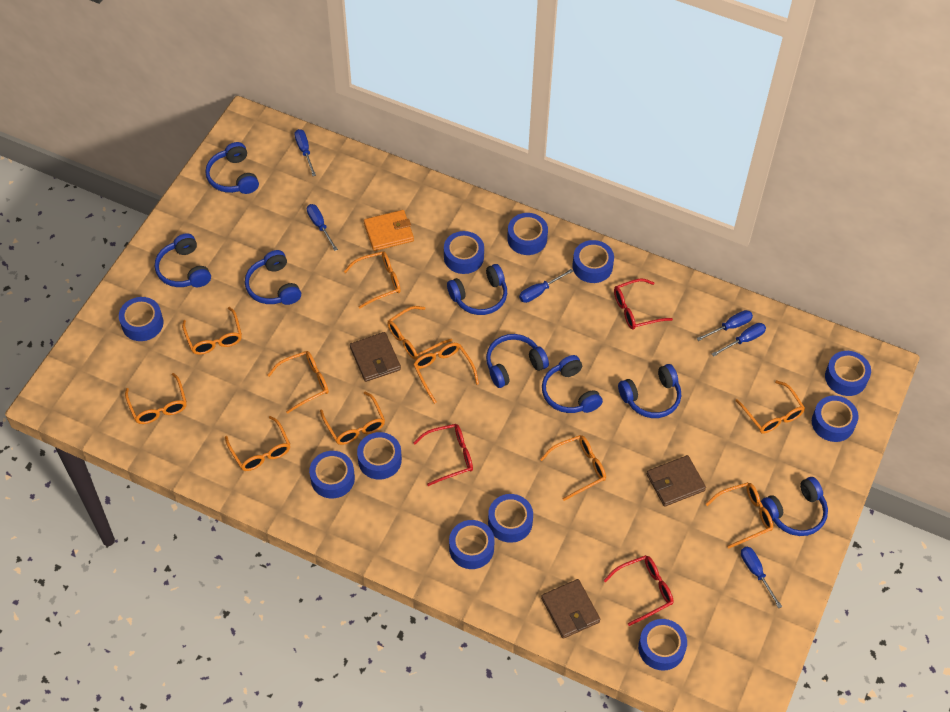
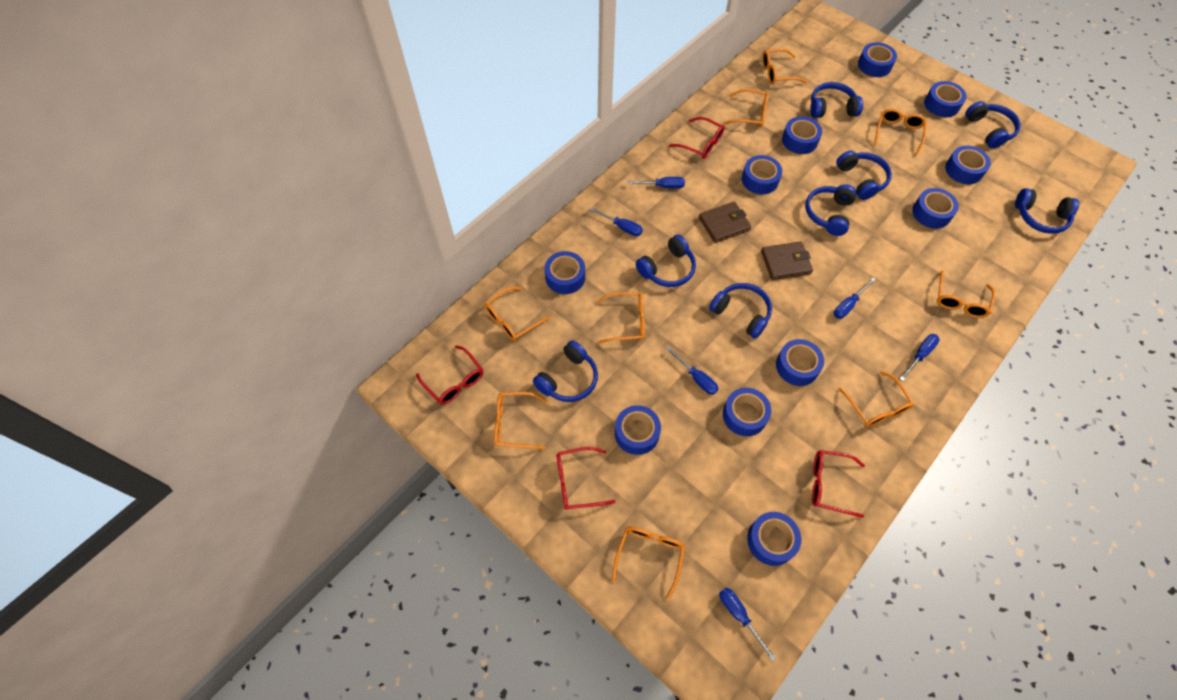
brown wallet: [350,332,401,382] [541,579,601,639] [647,455,706,507] = 3 -> [699,202,751,243] [761,241,813,280] = 2
orange glasses: [125,373,187,424] [182,307,242,355] [225,416,291,471] [268,351,329,414] [320,391,385,445] [344,251,401,309] [387,306,452,360] [413,343,479,404] [540,435,606,501] [706,482,773,548] [735,380,805,434] = 11 -> [484,287,550,341] [494,392,548,449] [597,292,645,343] [612,526,685,600] [724,89,769,128] [762,49,807,84] [838,371,914,427] [874,109,927,156] [937,270,995,318] = 9
orange wallet: [364,210,414,251] = 1 -> none = 0
red glasses: [413,424,473,486] [603,555,673,626] [614,279,673,330] = 3 -> [416,345,483,404] [557,447,615,510] [669,117,724,159] [812,450,865,518] = 4

